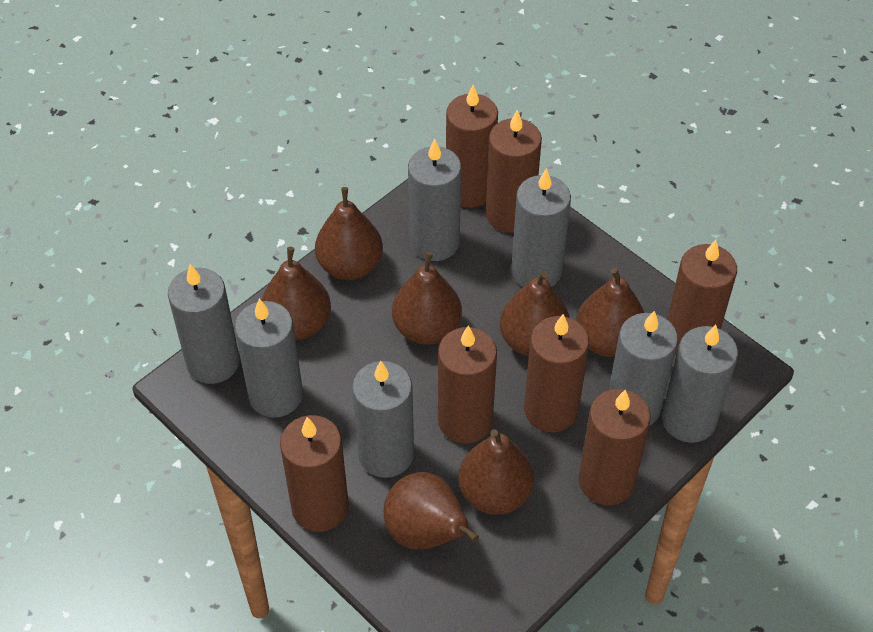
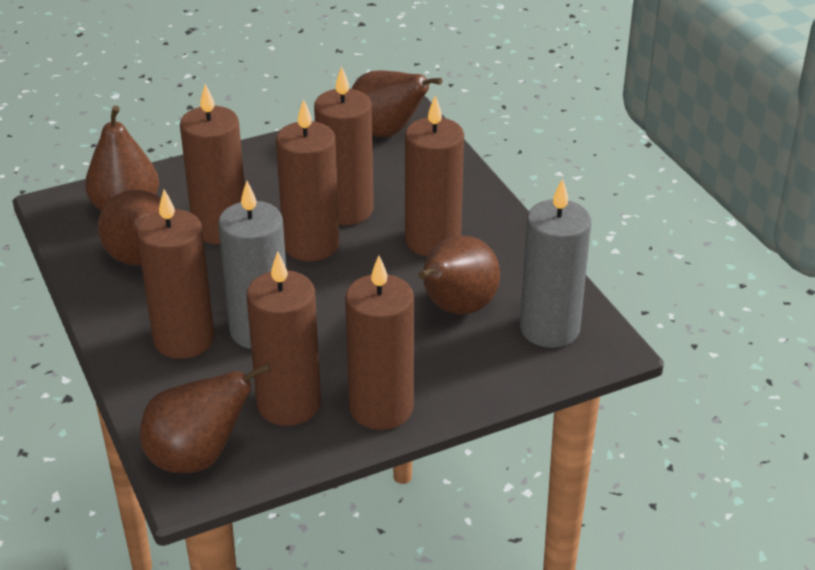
brown pear: [261,247,331,340] [315,187,383,280] [384,472,479,550] [392,251,462,345] [458,429,534,515] [500,271,570,356] [576,268,645,357] = 7 -> [85,106,159,211] [98,190,161,265] [140,363,271,473] [351,70,442,137] [419,235,500,315] = 5
grey candle: [168,264,240,384] [235,299,303,418] [352,361,414,478] [408,139,461,261] [511,168,571,287] [609,311,678,426] [662,325,738,443] = 7 -> [218,181,286,349] [520,178,591,348] = 2

